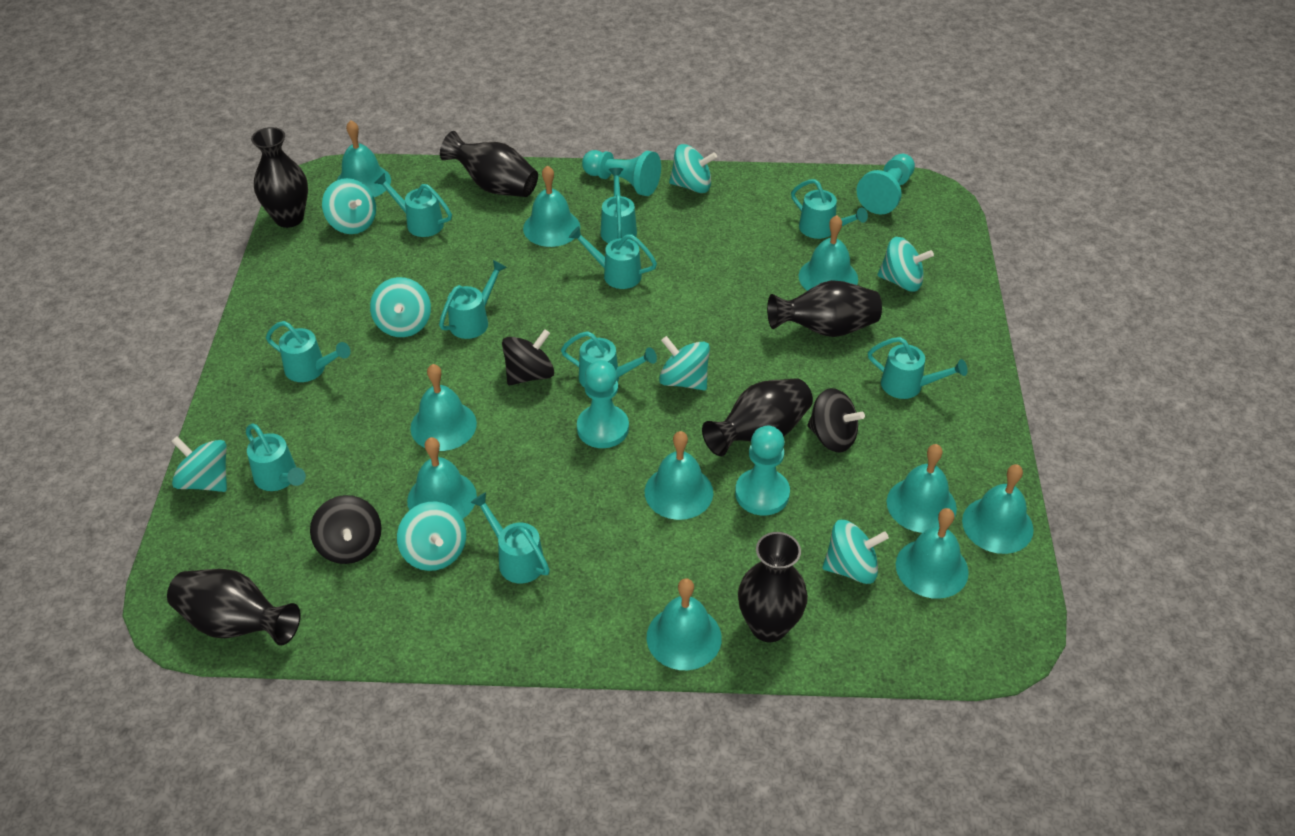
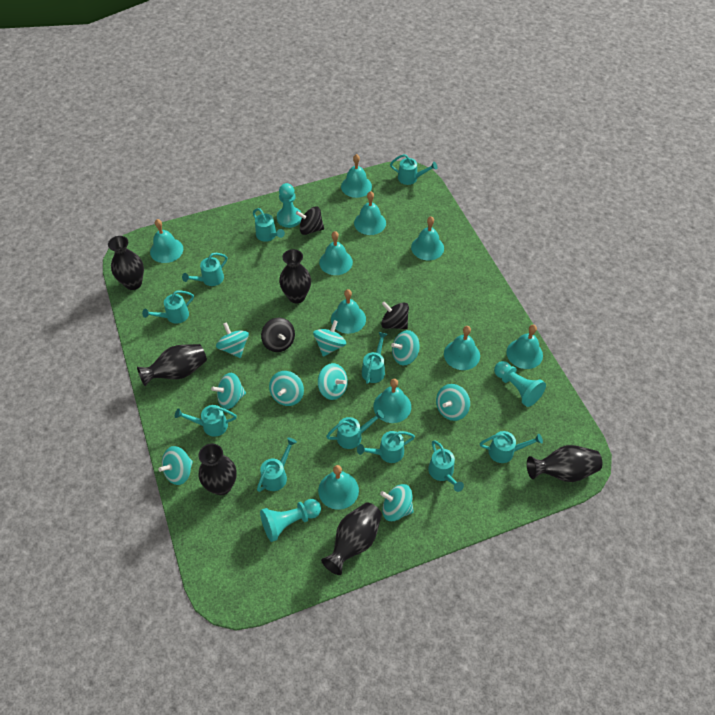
turquoise pawn: [577,360,629,448] [582,150,661,196] [735,426,790,516] [857,153,915,215] = 4 -> [260,499,321,542] [277,183,302,228] [494,361,546,407] = 3
turquoise spinning top: [171,436,227,492] [322,178,376,234] [370,277,431,337] [397,502,466,571] [659,336,710,390] [669,144,717,193] [822,520,889,584] [877,237,934,291] = 8 -> [158,446,193,485] [211,373,246,409] [216,322,249,358] [269,371,304,406] [313,320,346,357] [318,363,348,400] [380,484,414,521] [391,330,420,365] [436,384,470,421] = 9
turquoise watering can: [246,424,306,491] [266,321,350,382] [374,173,452,237] [439,260,507,339] [470,492,550,583] [561,331,657,388] [569,226,657,289] [601,168,637,243] [791,179,868,239] [868,337,968,399] = 10 -> [142,290,194,324] [175,405,237,437] [182,253,227,286] [253,208,285,242] [257,438,297,492] [326,410,384,449] [357,431,415,463] [362,332,388,384] [390,154,437,185] [428,440,464,492] [480,431,543,463] = 11

